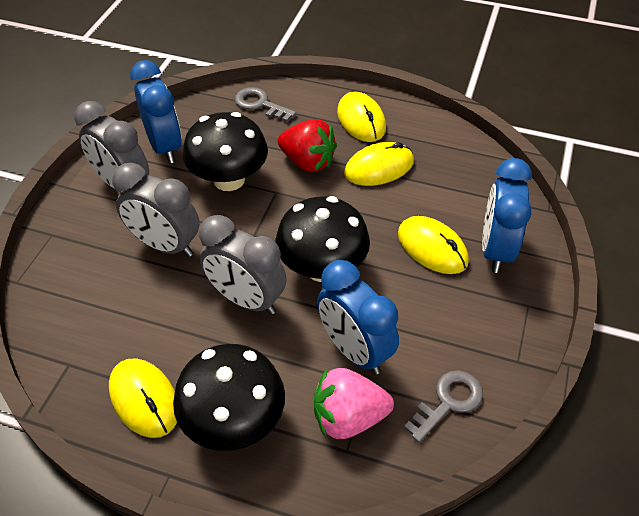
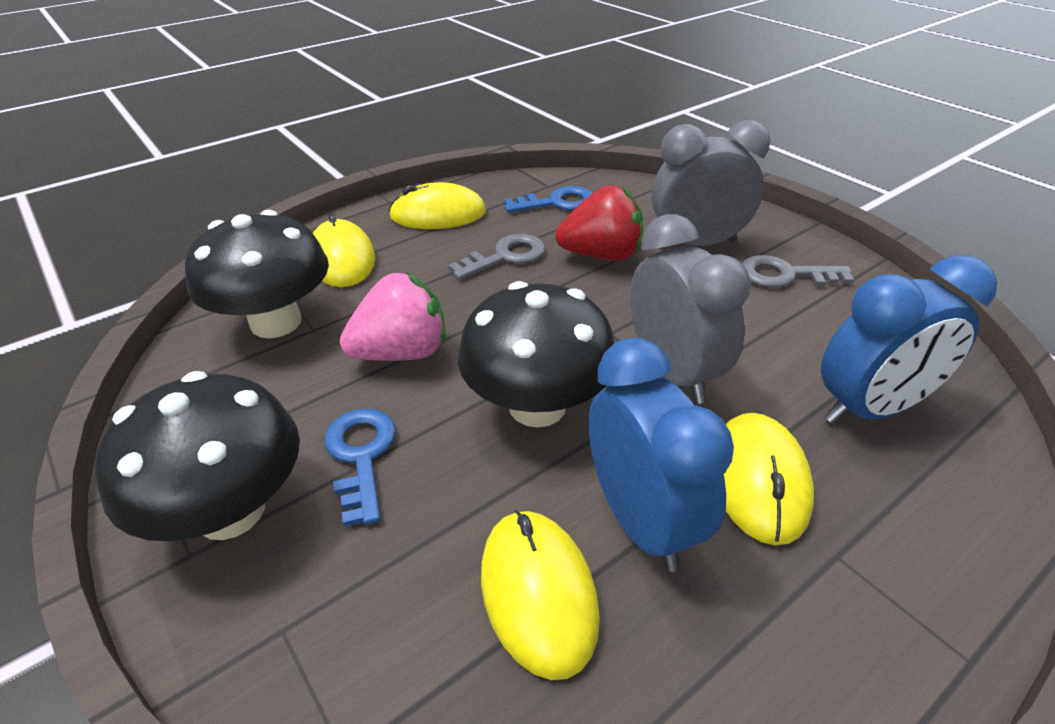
blue clock: [130,60,182,164] [317,260,399,375] [482,158,532,273] = 3 -> [589,338,734,572] [821,255,998,424] = 2
blue key: none = 0 -> [324,408,396,527] [504,186,592,213] = 2
grey clock: [74,101,149,192] [112,163,200,257] [199,215,287,315] = 3 -> [630,214,751,404] [652,120,770,248] = 2

